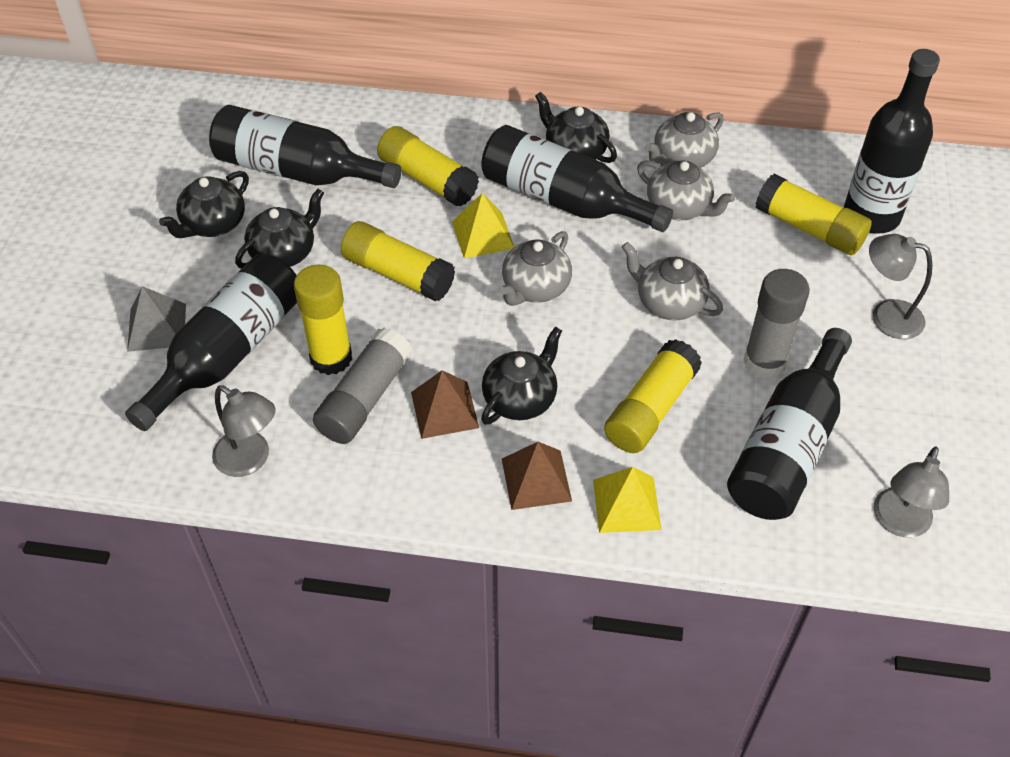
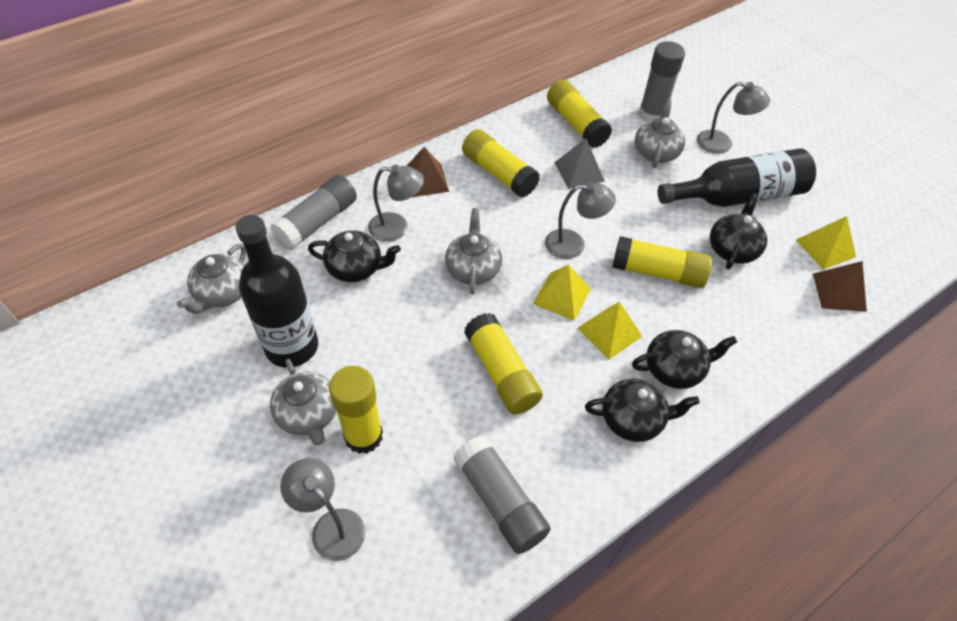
black bottle: [125,254,297,431] [209,105,401,188] [481,125,673,232] [727,328,852,520] [844,49,940,234] = 5 -> [235,215,318,368] [658,148,816,207] = 2
grey glue stick: [313,327,412,444] [743,269,810,379] = 2 -> [271,175,357,250] [453,435,551,554] [638,41,685,122] = 3
grey lamp: [212,385,276,477] [869,234,932,339] [874,447,949,538] = 3 -> [280,458,365,561] [368,165,424,242] [545,182,616,259] [697,82,770,154] = 4
yellow pyramid: [452,193,514,258] [593,467,662,533] = 2 -> [533,265,591,321] [578,302,642,359] [796,216,856,269] = 3

